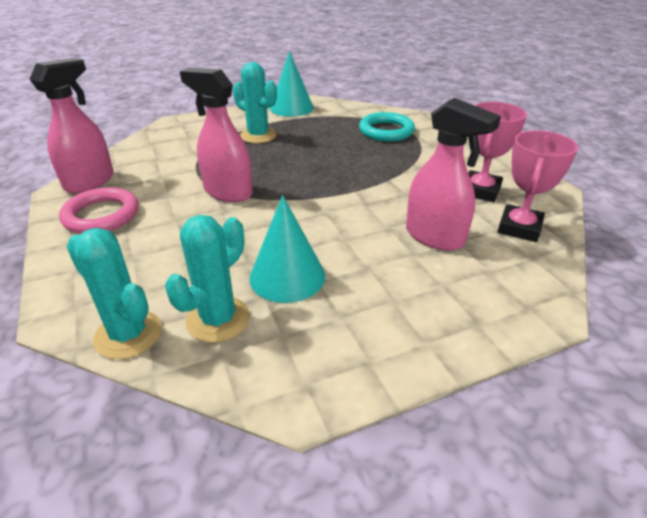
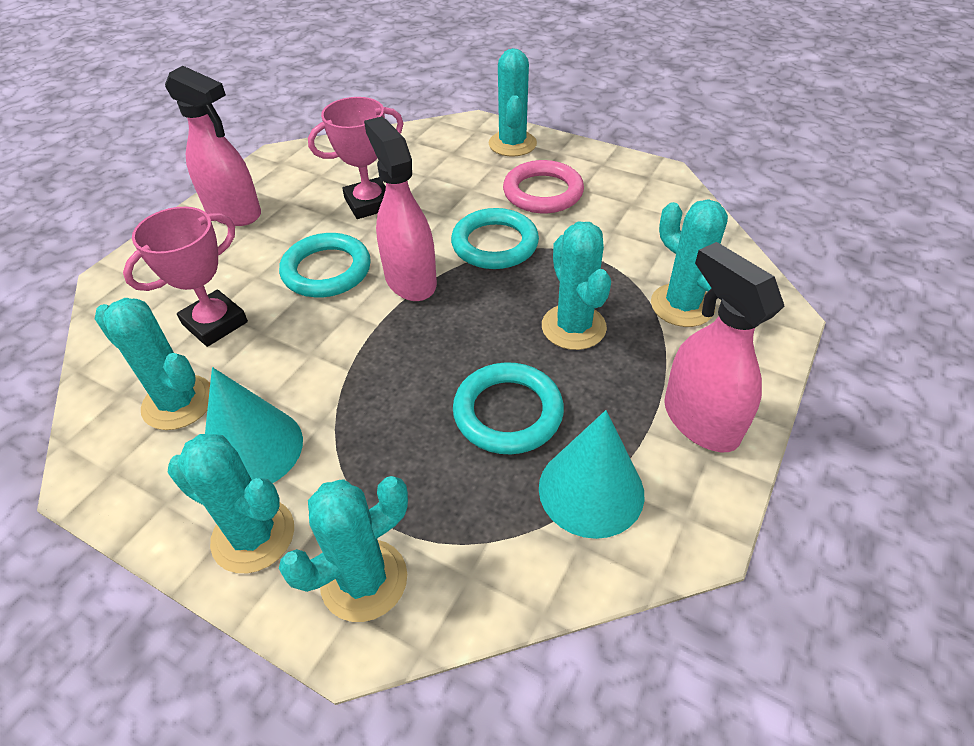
turquoise cactus: [67,228,162,359] [165,215,250,343] [233,62,277,143] = 3 -> [95,298,210,430] [167,434,294,573] [279,476,408,622] [489,48,537,157] [542,222,611,350] [651,200,728,327] = 6
turquoise ring: [359,112,415,141] = 1 -> [279,233,371,297] [451,208,539,269] [453,362,564,454] = 3

